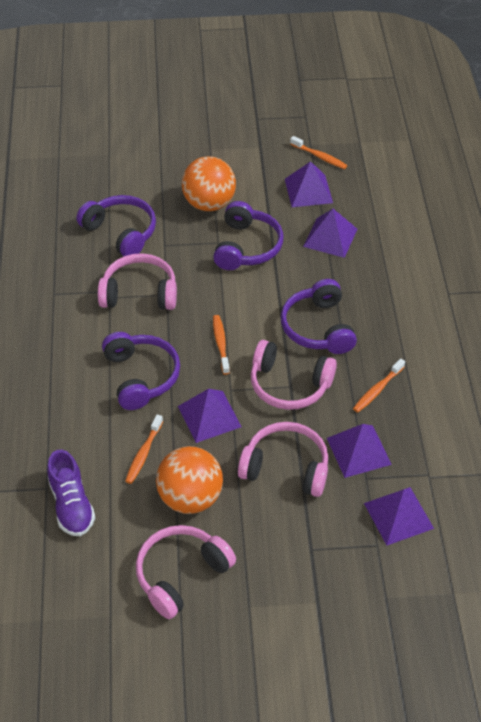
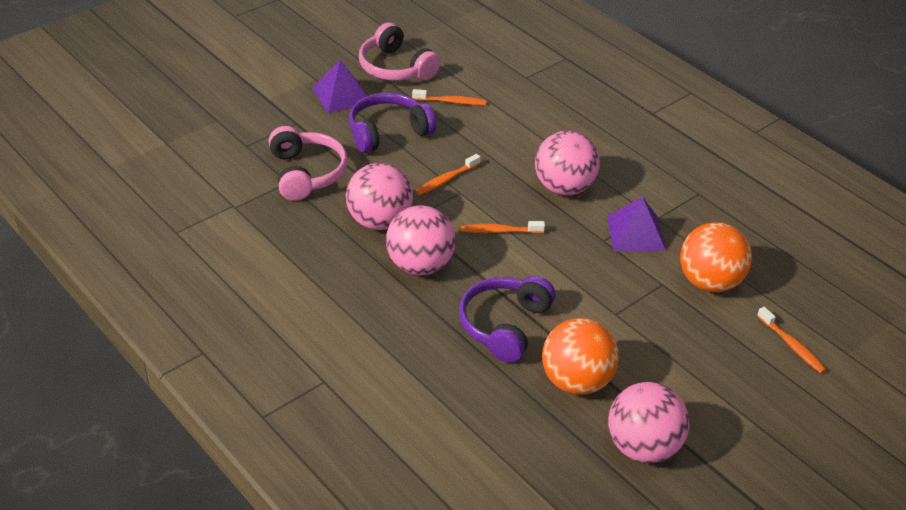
pink ball: none = 0 -> [346,163,413,230] [386,205,456,275] [535,131,600,195] [608,382,690,463] = 4
pink headphones: [98,253,177,310] [136,525,236,619] [238,422,328,497] [251,340,337,410] = 4 -> [269,126,347,201] [359,23,441,81] = 2
purple headphones: [76,195,156,256] [102,332,180,410] [213,201,283,270] [281,279,357,354] = 4 -> [349,93,437,153] [459,276,556,363] = 2
purple pyramid: [178,389,241,443] [285,161,333,207] [303,209,357,258] [327,424,392,478] [364,487,434,545] = 5 -> [312,59,367,113] [607,196,666,251] = 2
purple shoe: [47,449,95,536] = 1 -> none = 0

